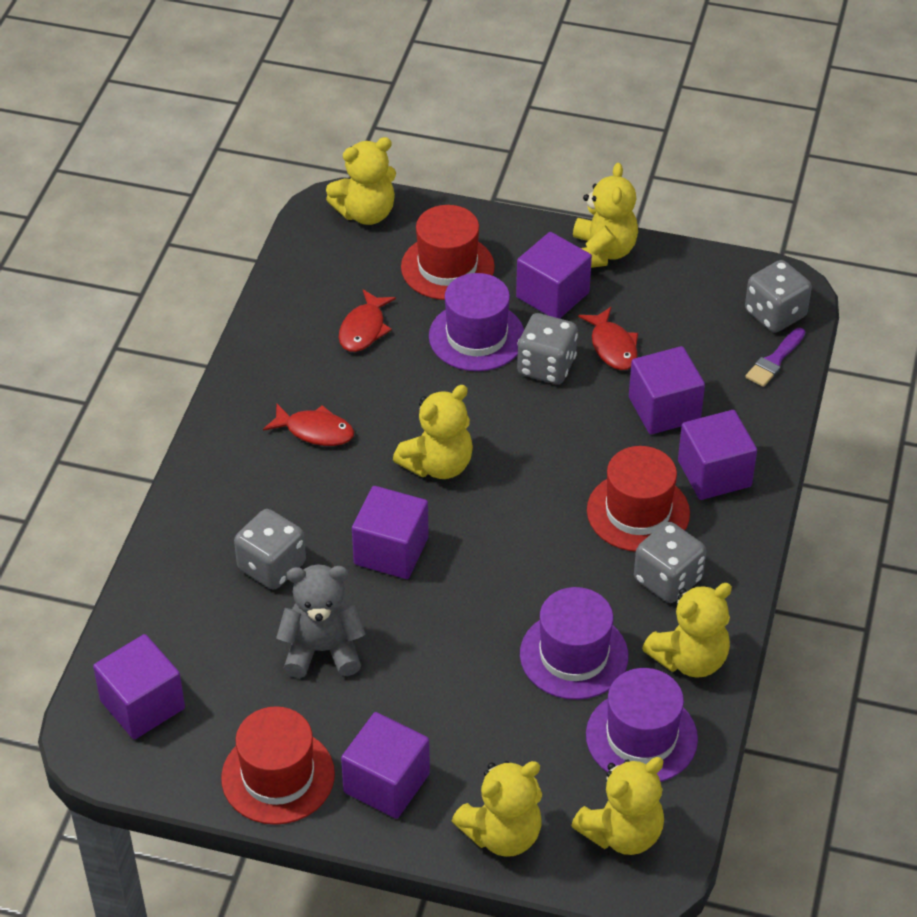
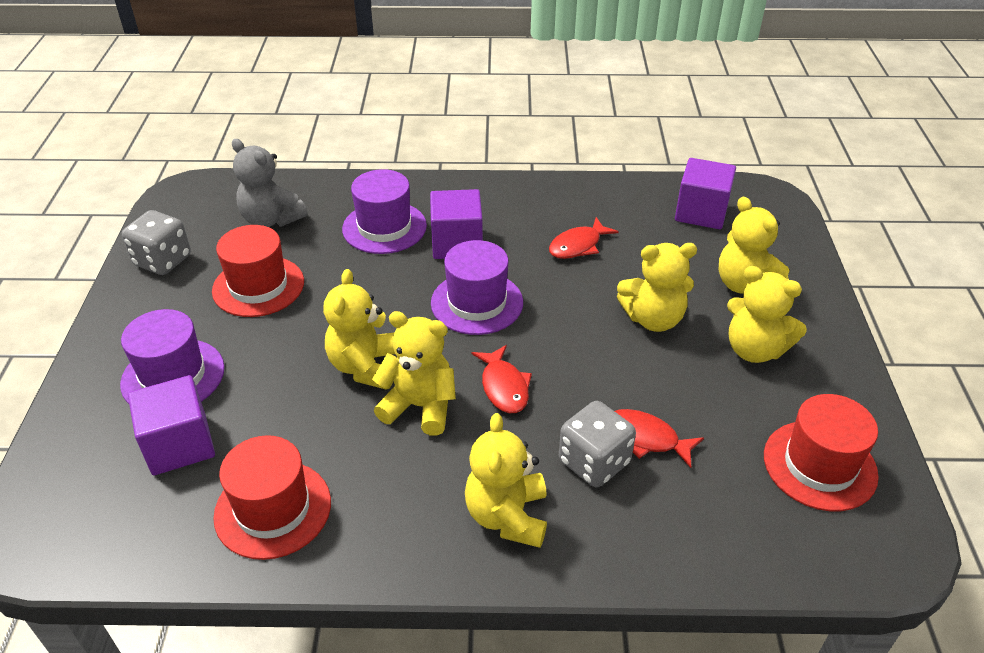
grey dice: [234,509,306,590] [517,313,578,384] [634,522,706,603] [745,260,812,333] = 4 -> [122,210,191,275] [559,401,636,488] = 2
purple brush: [745,328,805,387] = 1 -> none = 0
purple cube: [93,634,185,739] [341,712,430,819] [352,486,429,579] [516,232,592,319] [629,346,705,434] [678,410,757,500] = 6 -> [128,375,215,475] [430,189,483,259] [675,158,736,229] = 3

